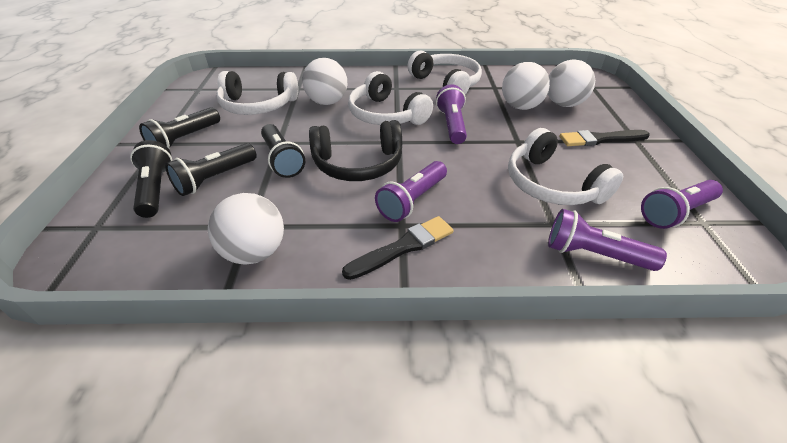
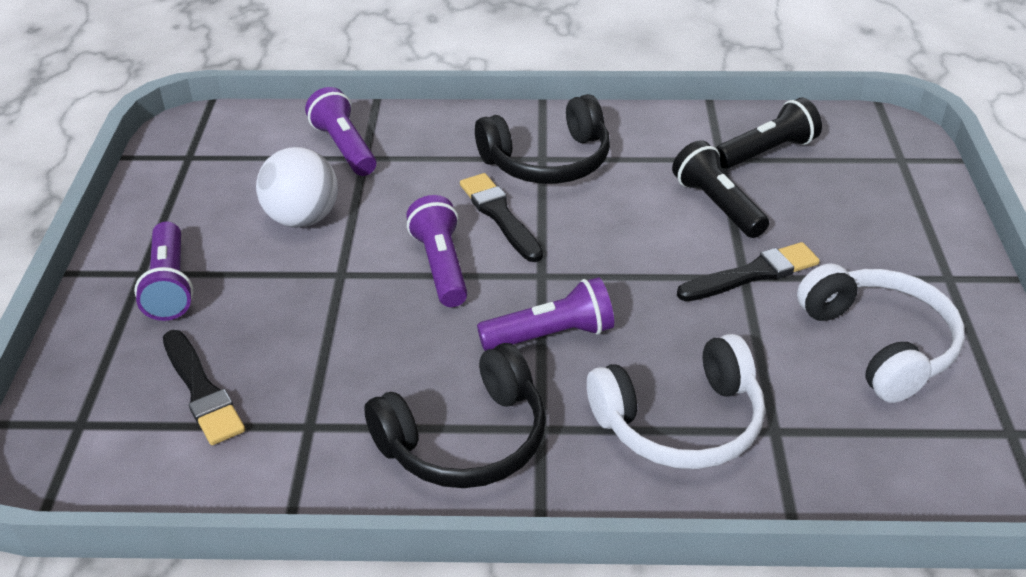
black brush: [342,216,453,280] [560,130,650,146] = 2 -> [163,330,245,445] [460,173,543,262] [677,242,820,301] = 3
black flashlight: [130,140,172,218] [139,107,220,148] [165,143,257,196] [261,124,305,178] = 4 -> [672,140,769,238] [716,97,822,169] = 2
black headphones: [309,120,402,181] = 1 -> [364,343,546,488] [475,94,610,184] = 2
white ball: [208,193,284,265] [302,58,347,105] [502,62,550,110] [548,59,595,107] = 4 -> [256,147,338,227] = 1
white headphones: [216,71,298,115] [348,71,433,125] [407,51,482,94] [508,128,623,205] = 4 -> [587,334,765,469] [797,263,964,403] = 2

